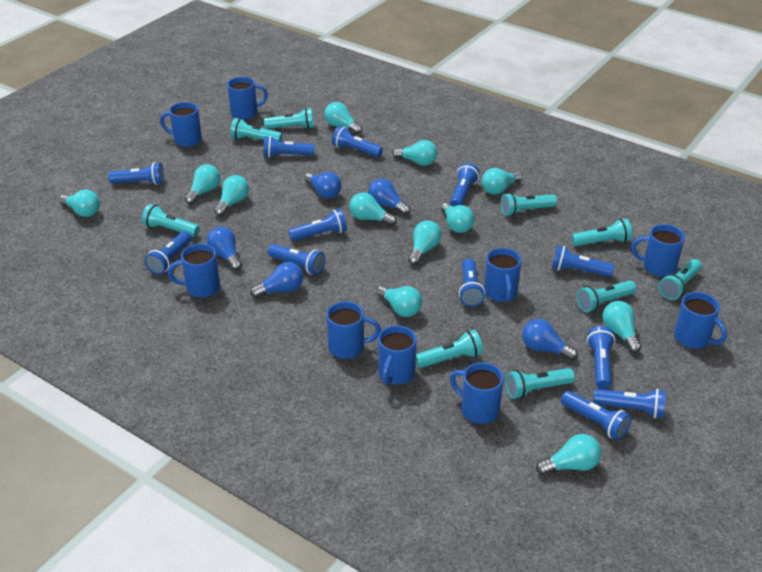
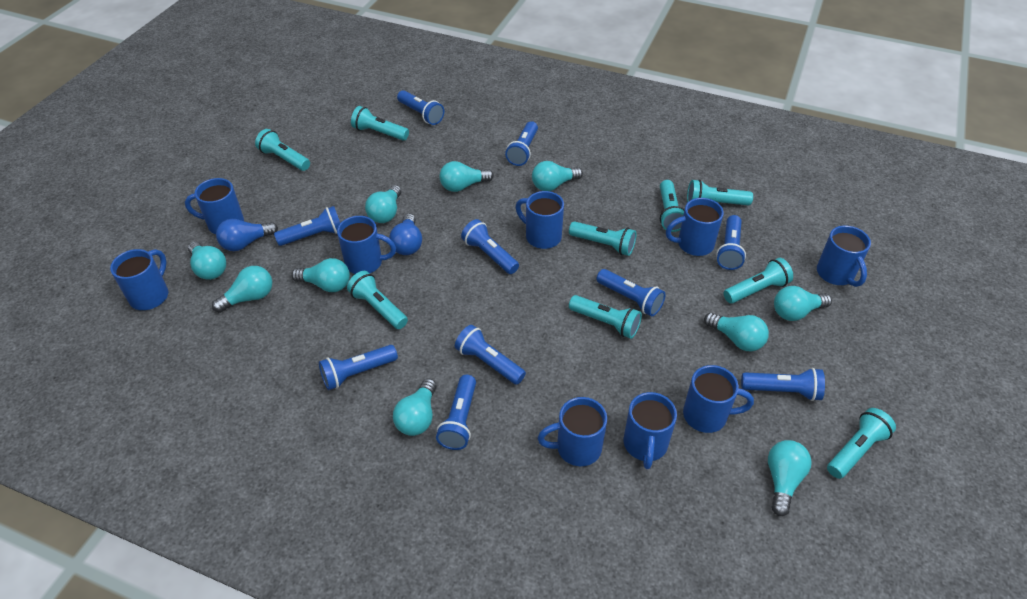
blue flashlight: [108,162,165,185] [145,231,192,275] [263,136,315,158] [268,244,325,275] [288,209,347,241] [332,126,383,157] [450,163,480,207] [459,258,485,307] [552,245,614,277] [561,391,632,440] [587,326,615,389] [593,389,666,418] = 12 -> [274,206,340,246] [319,345,398,390] [397,90,444,125] [436,375,476,450] [455,325,526,385] [461,219,519,274] [505,121,538,166] [596,269,666,316] [716,215,746,270] [741,368,825,401] = 10
blue light bulb: [207,227,242,271] [250,262,303,298] [304,172,341,199] [368,178,411,215] [522,319,578,361] = 5 -> [216,219,278,251] [389,214,422,255] = 2
turquoise light bulb: [59,190,100,217] [184,164,220,205] [214,175,249,216] [324,102,362,134] [349,192,397,226] [376,285,422,317] [393,140,437,166] [408,221,442,265] [441,203,475,233] [482,168,522,194] [536,434,601,475] [602,301,642,353] = 12 -> [188,242,226,280] [212,266,272,313] [291,258,350,292] [365,185,402,223] [393,378,437,436] [439,161,494,192] [532,161,583,191] [704,313,769,351] [768,440,812,516] [774,286,832,321] = 10

